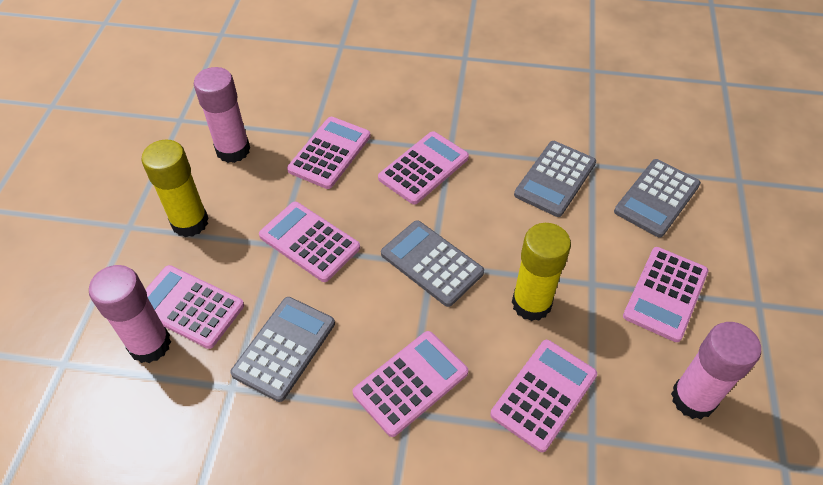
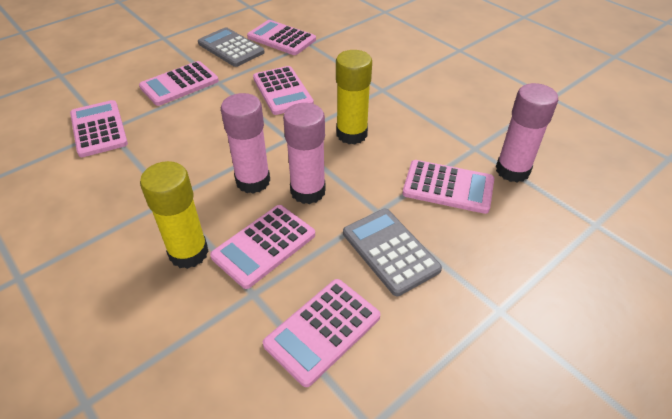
grey calculator: [230,297,335,402] [381,220,484,307] [514,141,596,217] [614,159,701,238] = 4 -> [198,27,265,67] [343,209,442,296] = 2

